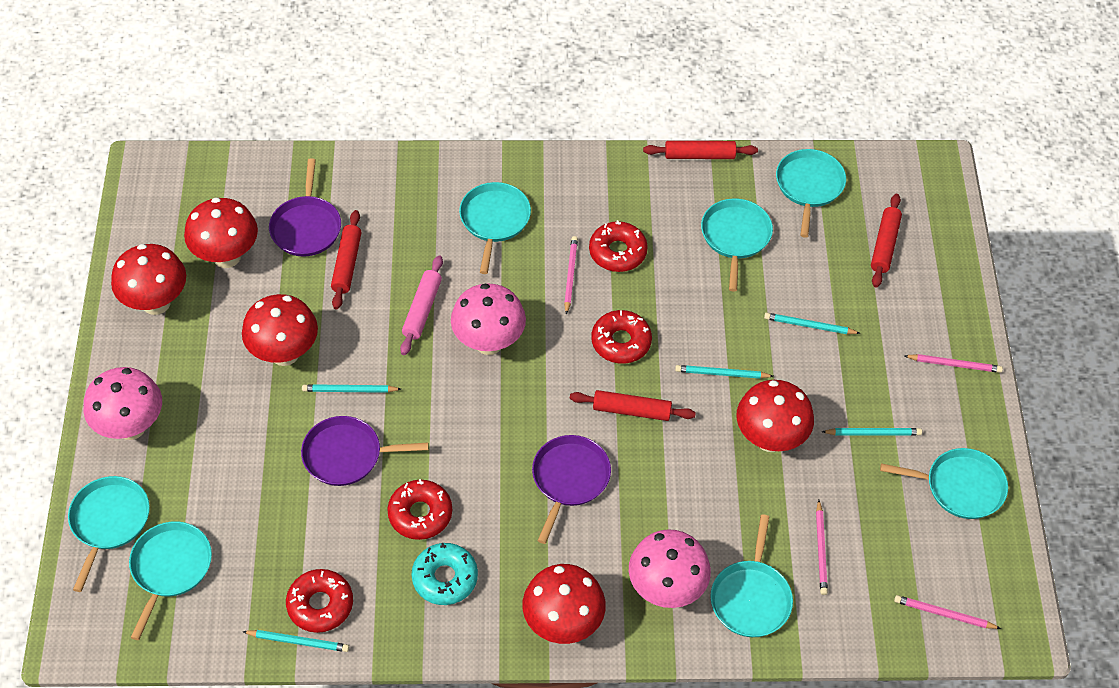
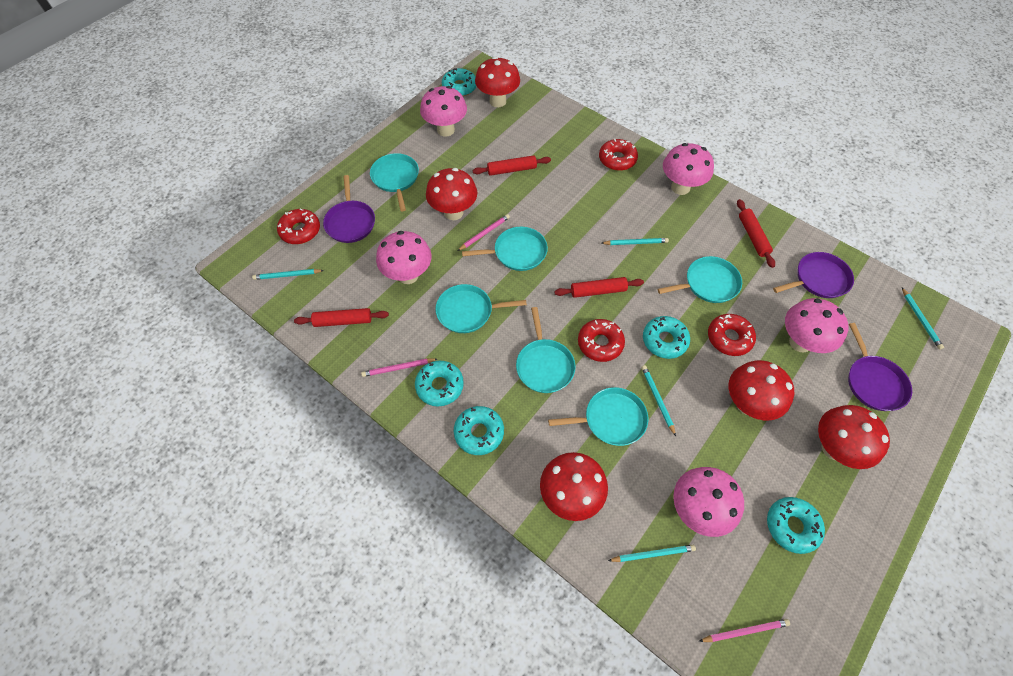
pink mushroom: [83,367,162,440] [451,284,526,355] [629,529,711,608] = 3 -> [376,231,432,284] [420,86,467,137] [663,143,714,195] [673,467,744,537] [785,298,849,353] = 5
pink pencil: [564,236,578,315] [816,500,828,595] [894,595,1001,629] [904,354,1003,373] = 4 -> [361,359,437,377] [458,214,510,251] [699,619,790,642] = 3
pink rolling pin: [400,255,443,355] = 1 -> none = 0
turquoise donut: [411,543,478,605] = 1 -> [415,361,464,407] [442,68,477,96] [454,406,504,455] [643,316,690,359] [767,497,825,554] = 5
turquoise pan: [68,476,150,592] [129,521,212,640] [459,182,531,274] [701,198,773,291] [710,514,793,637] [776,149,846,238] [880,448,1008,519] = 7 -> [370,153,419,211] [435,284,527,333] [462,227,548,271] [516,307,575,393] [548,387,648,446] [658,256,742,303] = 6

